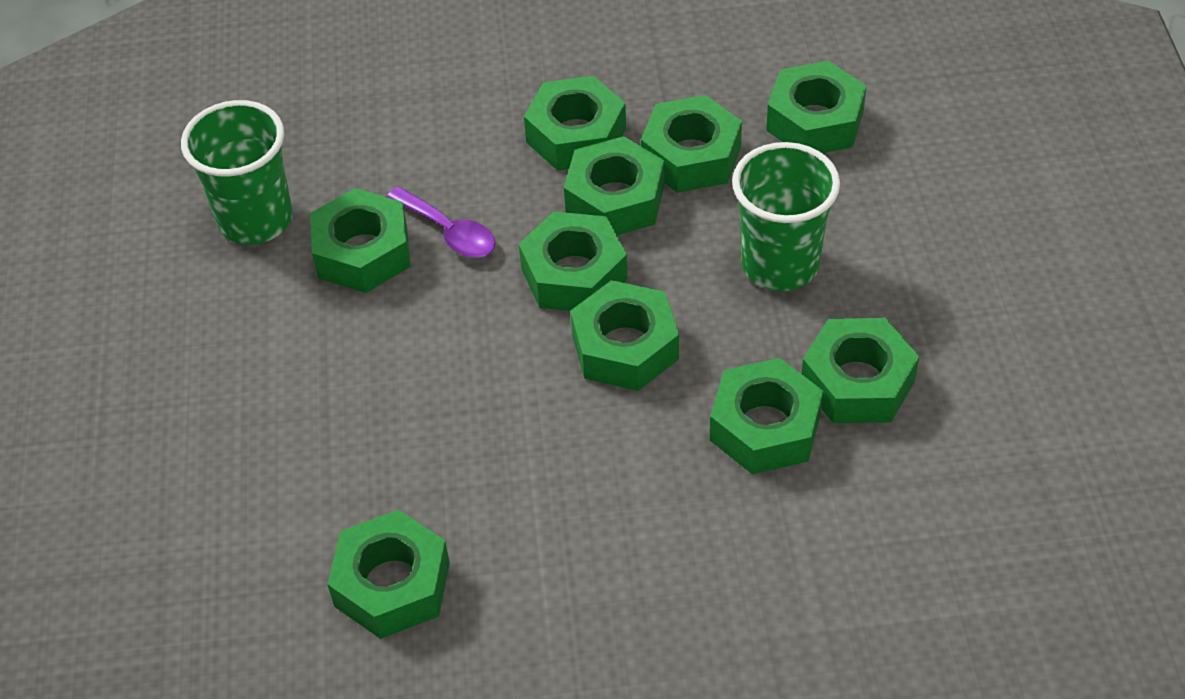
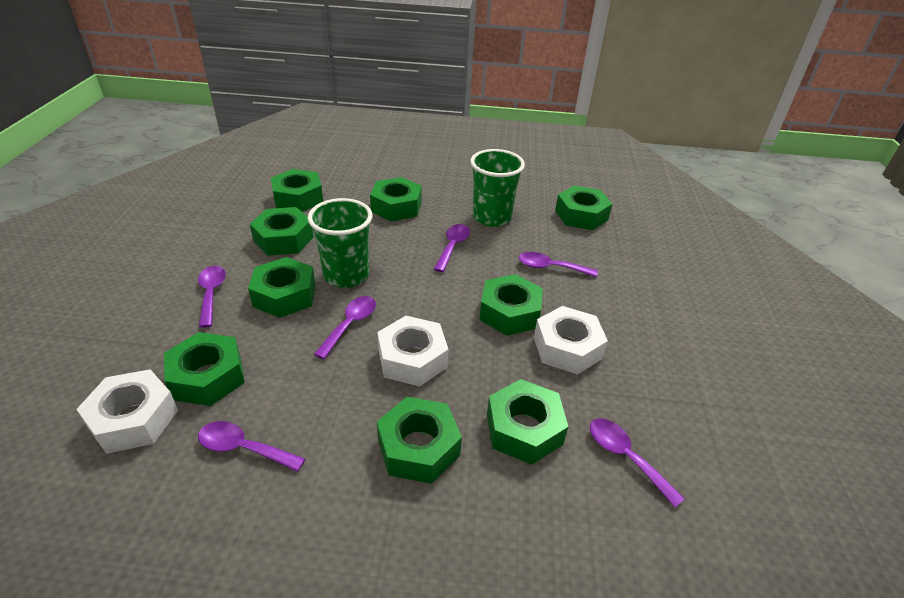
green nut: [310,188,411,293] [327,510,450,639] [519,211,628,311] [524,76,626,171] [564,136,664,235] [570,280,679,391] [641,95,742,193] [710,358,823,474] [766,60,867,153] [802,318,919,423] = 10 -> [164,332,245,406] [248,257,316,318] [250,207,314,256] [271,169,323,212] [370,177,422,222] [377,397,462,484] [479,274,543,336] [487,379,568,465] [555,186,612,230] = 9
purple spoon: [387,186,496,258] = 1 -> [198,266,226,328] [198,421,305,472] [314,296,376,359] [434,224,470,272] [519,252,598,277] [590,419,685,507] = 6
white nut: none = 0 -> [76,369,178,454] [377,316,449,387] [534,306,608,375] = 3

